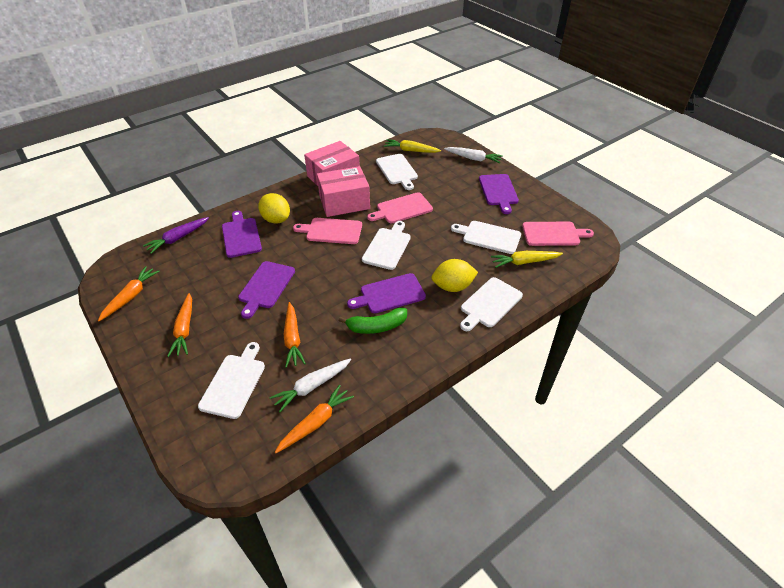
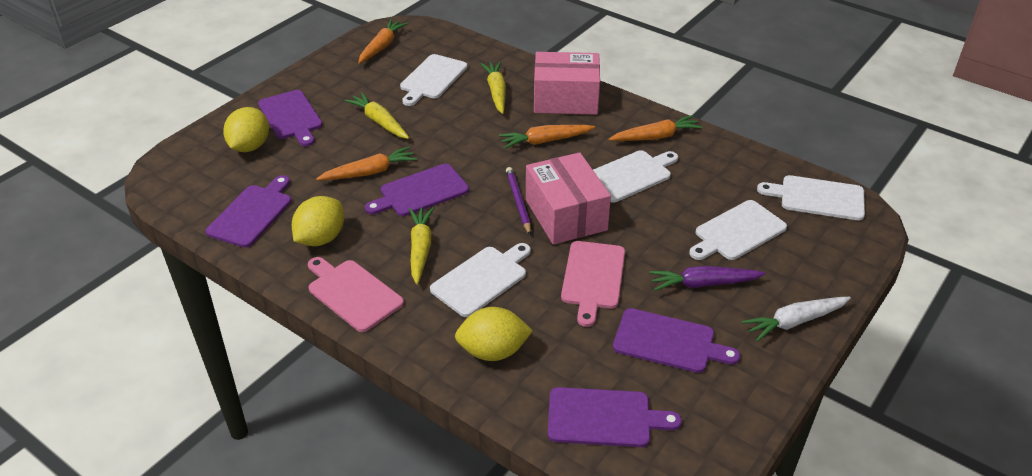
green banana: [339,308,407,334] = 1 -> none = 0
pink cutting board: [293,218,362,244] [367,192,433,223] [522,222,594,246] = 3 -> [308,257,404,332] [561,241,625,327] = 2
purple cutting board: [222,211,262,258] [238,261,295,319] [347,273,426,313] [479,174,519,214] = 4 -> [205,175,292,248] [258,90,322,146] [365,164,469,216] [548,387,682,447] [613,308,740,373] = 5
purple pencil: none = 0 -> [506,167,531,235] = 1
white carrot: [269,358,351,412] [444,147,503,163] = 2 -> [742,297,851,341] = 1
yellow carrot: [384,139,441,153] [491,251,563,268] = 2 -> [345,92,409,139] [409,207,434,285] [480,62,506,114] = 3
yellow lemon: [258,193,290,224] [431,259,478,292] = 2 -> [223,107,269,152] [292,196,344,246] [455,307,533,361] = 3

